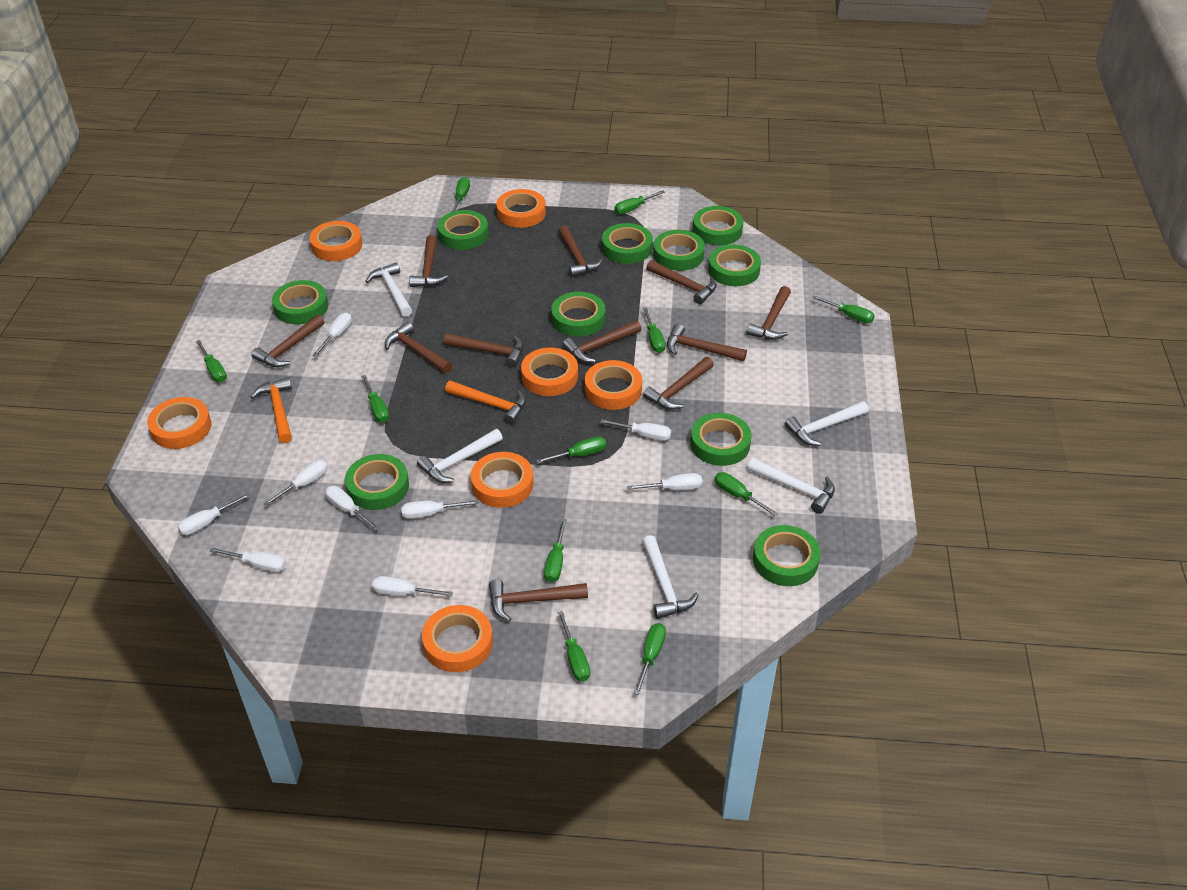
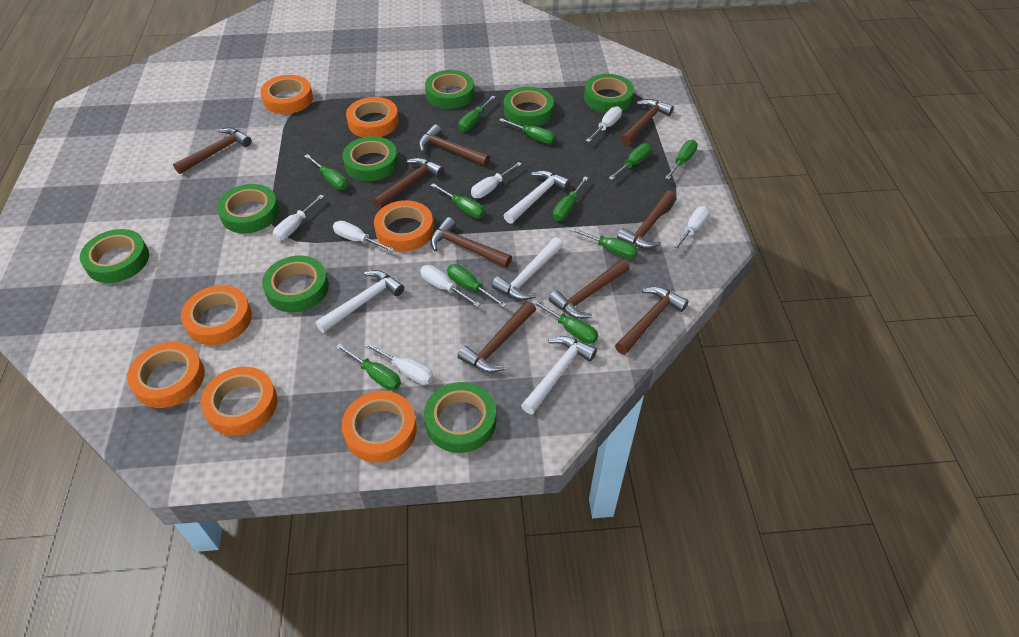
brown hammer: [251,315,324,367] [385,322,452,373] [409,235,448,287] [444,333,524,367] [489,579,588,622] [558,225,603,277] [563,320,641,363] [643,357,714,410] [646,260,717,304] [667,324,747,361] [747,286,791,340] = 11 -> [173,127,252,174] [373,157,444,209] [419,124,490,166] [430,217,512,267] [458,301,536,373] [549,259,630,319] [615,287,689,355] [617,191,676,249] [621,99,674,145] = 9
green tape: [272,280,328,324] [345,454,409,510] [438,210,488,250] [551,292,606,337] [602,223,653,264] [653,230,705,271] [690,413,752,466] [693,206,743,245] [708,244,761,286] [753,525,821,586] = 10 -> [80,229,149,283] [217,184,279,233] [262,256,329,312] [342,136,398,181] [424,382,496,453] [425,70,474,109] [504,87,554,126] [584,74,634,113] = 8
orange hammer: [251,377,292,443] [445,380,526,424] = 2 -> none = 0
white hammer: [365,262,412,317] [417,429,503,483] [642,535,699,619] [747,458,835,514] [785,401,869,446] = 5 -> [315,270,404,333] [492,237,563,300] [504,170,570,224] [521,336,597,415] = 4
white screwdriver: [177,493,251,535] [210,548,286,572] [263,460,328,506] [312,313,352,357] [325,486,380,531] [372,576,453,597] [401,500,479,519] [600,419,671,441] [627,473,702,490] = 9 -> [273,195,324,240] [333,221,395,252] [364,342,434,385] [420,265,480,307] [471,162,522,198] [586,106,622,142] [672,206,710,251] = 7

